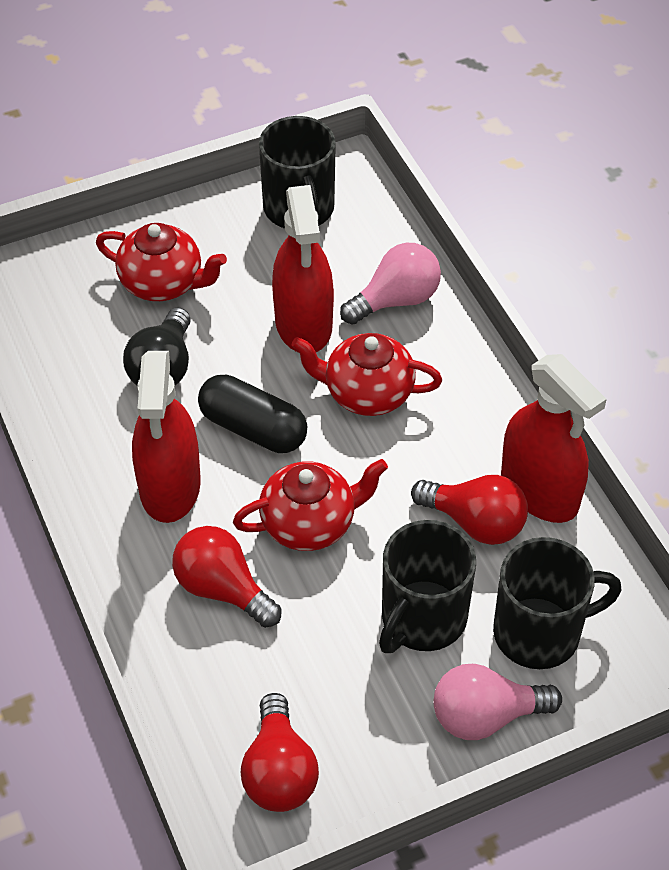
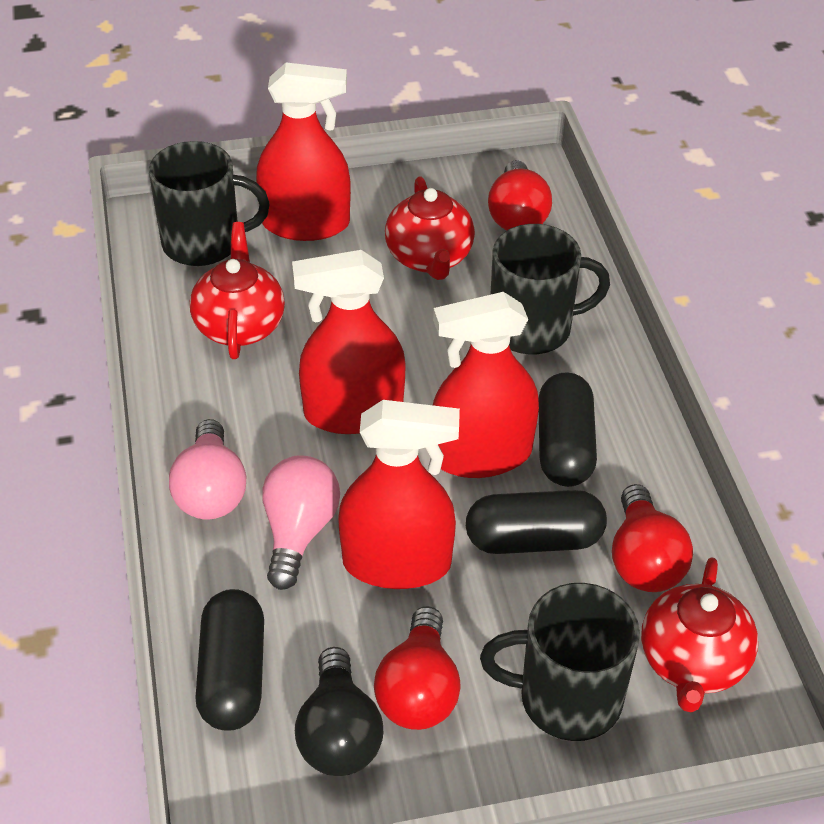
black capsule: [198,375,307,453] = 1 -> [196,589,264,731] [466,490,607,554] [538,372,597,487] = 3
red spray bottle: [132,351,201,523] [272,185,334,353] [501,354,607,523] = 3 -> [256,62,351,241] [292,250,406,434] [338,400,460,589] [433,292,539,478] = 4

